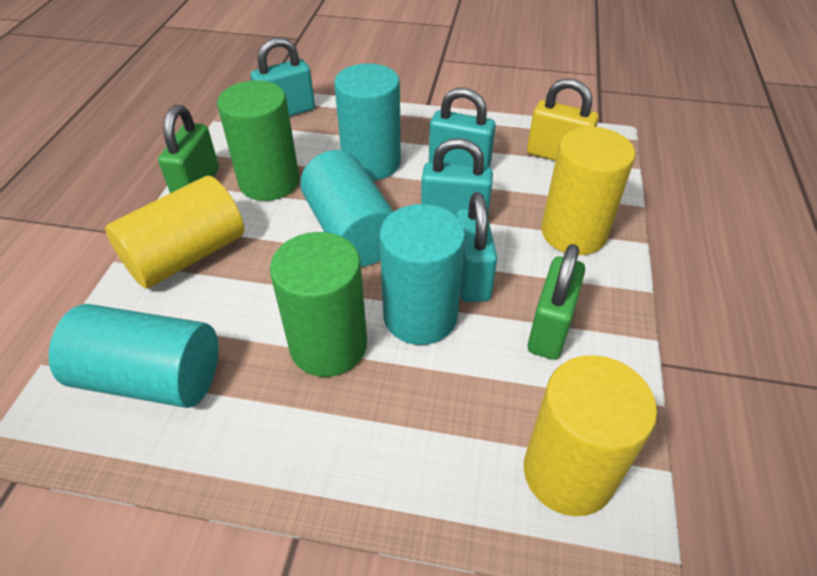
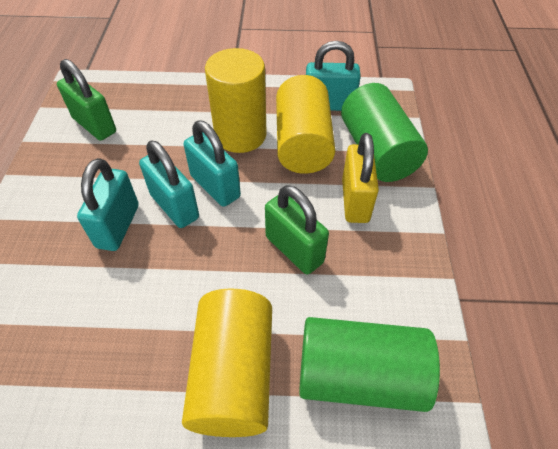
turquoise cylinder: [49,304,218,408] [300,150,394,267] [334,63,401,180] [380,204,466,345] = 4 -> none = 0

